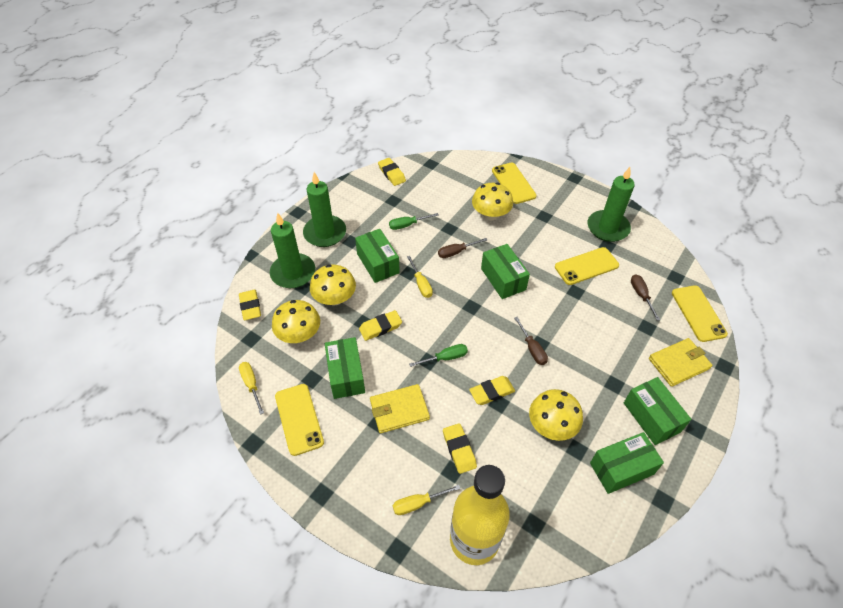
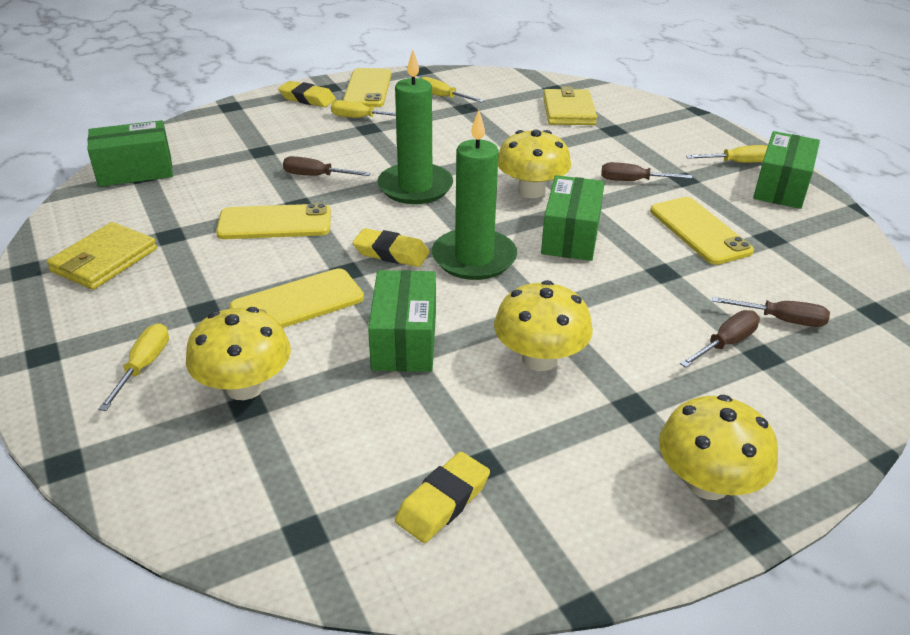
brown screwdriver: [438,238,487,258] [514,317,548,365] [631,274,660,321] = 3 -> [283,156,370,176] [601,162,692,181] [680,310,760,368] [712,297,830,327] = 4
green box: [325,337,365,399] [355,229,400,283] [481,244,530,299] [590,432,664,494] [624,377,691,445] = 5 -> [87,120,173,187] [368,270,436,372] [541,175,605,261] [753,131,820,209] = 4
green candle: [270,213,315,288] [303,172,346,247] [587,167,635,242] = 3 -> [377,50,453,204] [432,110,517,280] = 2
green screwdriver: [389,213,439,230] [409,344,468,367] = 2 -> none = 0
yellow bottle: [450,465,510,565] = 1 -> none = 0
yellow eraser: [239,290,261,320] [359,310,402,341] [378,158,406,186] [443,423,477,474] [469,376,515,405] = 5 -> [278,81,336,107] [353,228,430,267] [395,452,490,543] = 3
yellow screwdriver: [239,362,264,415] [393,485,460,515] [407,256,433,298] = 3 -> [98,323,169,411] [331,100,396,118] [421,77,484,103] [686,145,768,163] = 4

